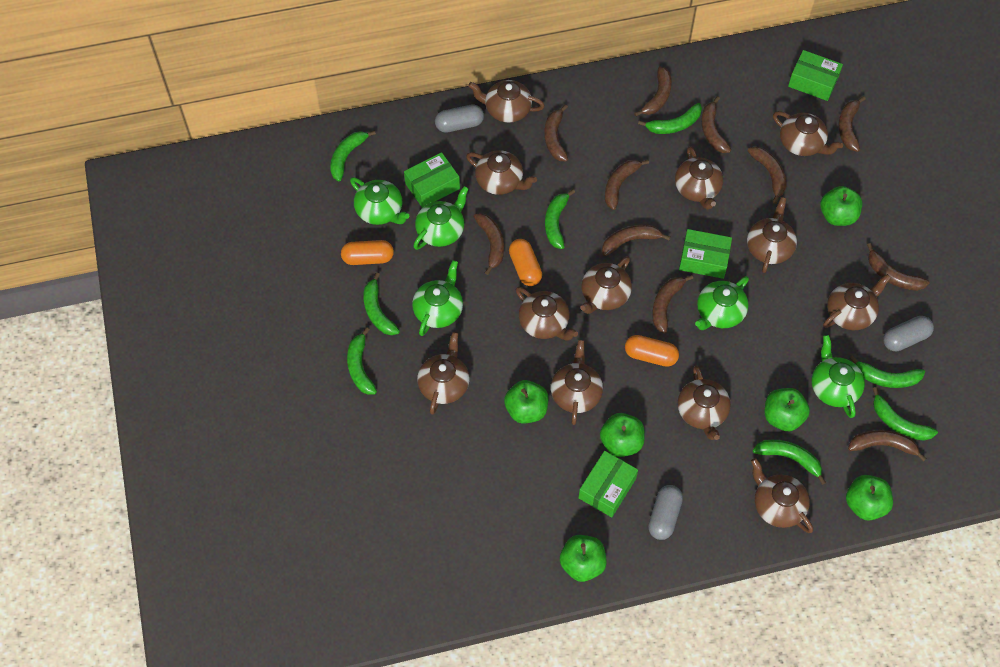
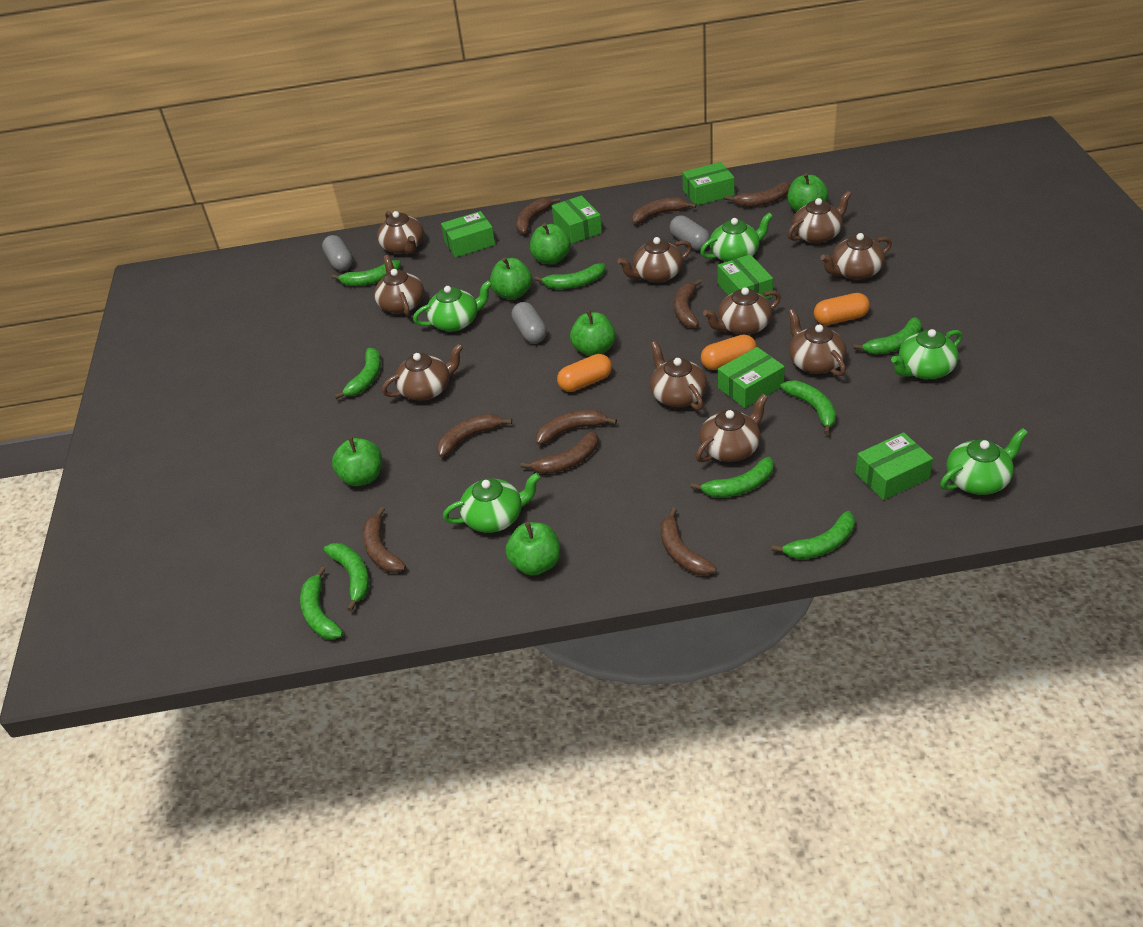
brown banana: [474,213,504,275] [544,104,568,161] [602,225,670,256] [605,160,649,210] [634,66,672,117] [652,275,693,334] [701,96,731,153] [748,146,786,204] [838,96,866,152] [848,430,927,462] [867,243,930,291] = 11 -> [363,507,406,573] [437,414,512,457] [516,197,560,234] [520,431,598,474] [536,410,617,445] [632,197,696,224] [661,507,716,575] [674,279,702,328] [725,182,790,207] = 9
brown teapot: [417,332,470,415] [466,150,537,195] [468,80,545,123] [516,287,578,340] [551,340,603,425] [580,256,632,314] [675,146,723,210] [678,365,731,440] [747,197,797,273] [751,458,813,533] [773,111,843,156] [823,274,891,330] = 12 -> [374,255,424,316] [377,211,424,254] [382,344,463,401] [617,237,692,283] [650,341,707,410] [696,394,768,462] [703,287,781,335] [788,191,852,244] [788,309,846,376] [820,233,892,280] = 10
green banana: [330,130,376,181] [347,327,377,395] [363,273,400,335] [545,189,575,249] [638,103,702,134] [753,440,826,485] [850,355,925,388] [872,387,938,441] = 8 -> [300,566,343,640] [323,543,369,611] [331,260,401,286] [334,348,381,399] [534,263,605,289] [691,457,774,498] [772,511,855,559] [780,380,836,435] [853,317,922,354] = 9
green box: [404,152,460,208] [578,451,638,517] [679,229,732,279] [788,50,843,101] = 4 -> [441,211,495,258] [552,195,602,243] [682,162,734,206] [718,254,773,299] [718,347,785,408] [855,432,933,500] = 6

